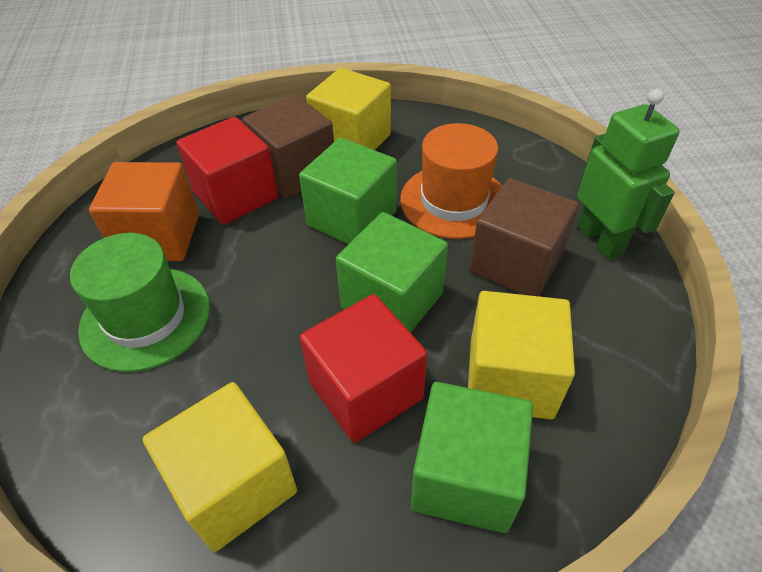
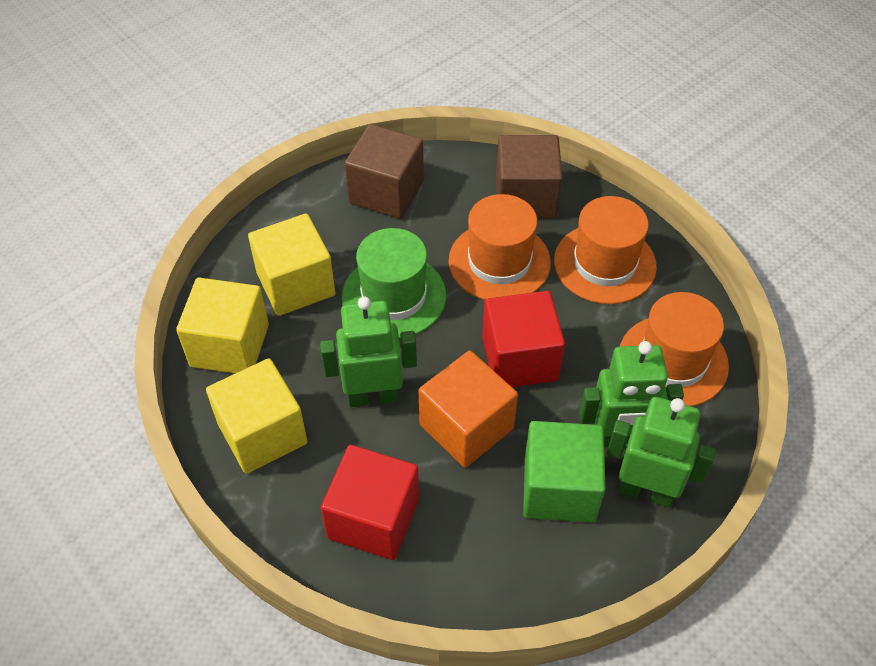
green cube: [299,138,397,244] [336,212,448,333] [411,382,533,533] = 3 -> [523,421,605,522] = 1
green robot: [577,89,680,259] = 1 -> [320,297,417,408] [579,341,684,448] [607,397,716,507] = 3
orange hat: [400,123,502,239] = 1 -> [449,194,551,300] [554,196,657,304] [620,292,729,407] = 3

